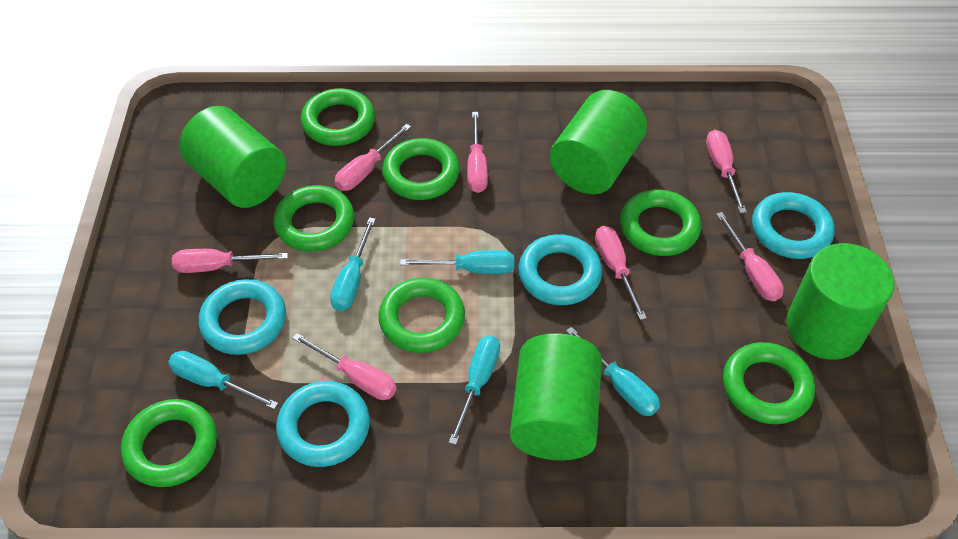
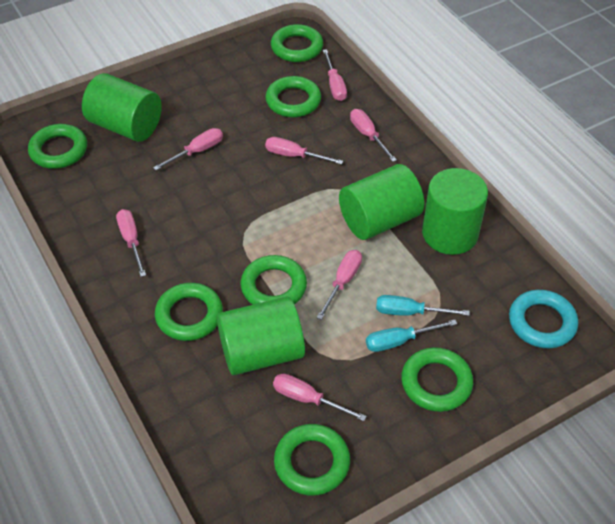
turquoise ring: [199,279,286,355] [276,381,370,467] [519,234,602,305] [752,192,835,259] = 4 -> [509,290,578,348] = 1
turquoise screwdriver: [168,351,278,409] [330,217,376,311] [400,250,514,274] [449,336,500,445] [566,327,660,416] = 5 -> [366,320,457,352] [376,295,470,316] = 2

